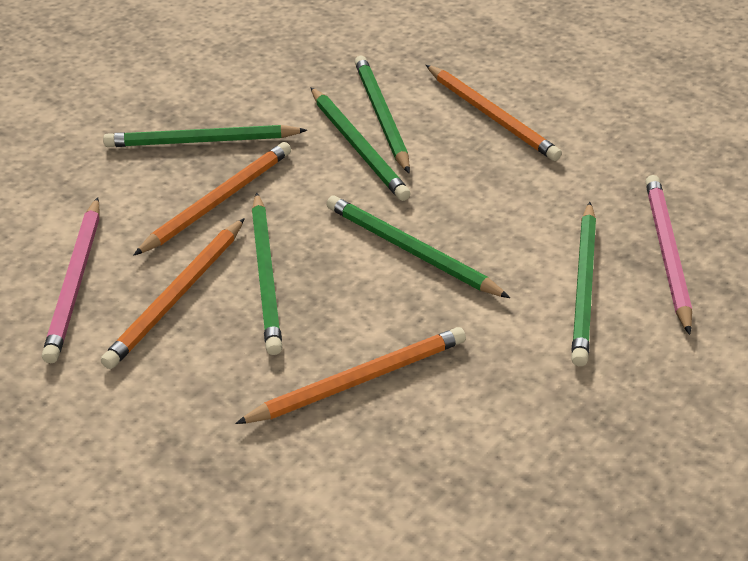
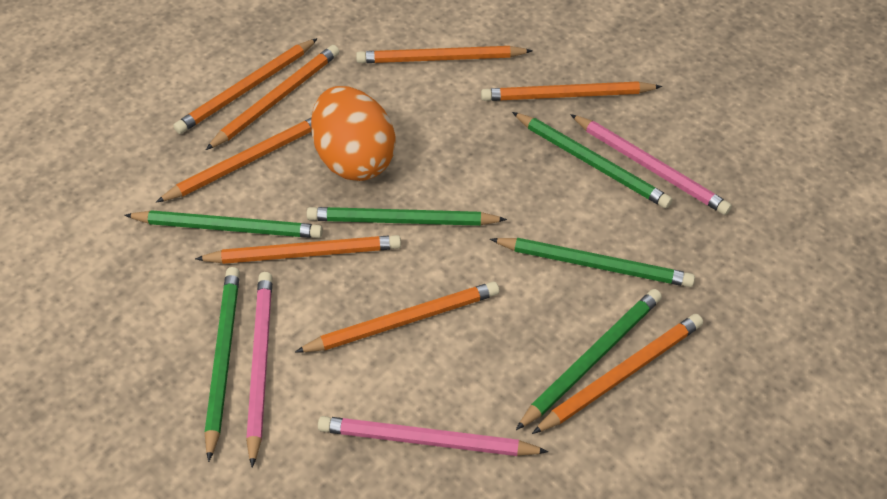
orange egg: none = 0 -> [311,86,395,181] = 1
orange pencil: [101,218,245,369] [133,142,291,256] [235,327,466,424] [426,65,562,161] = 4 -> [156,117,312,203] [173,38,318,134] [195,235,401,264] [206,45,339,150] [295,281,499,352] [356,46,533,63] [481,81,662,101] [532,314,703,434] = 8
pink pencil: [42,197,100,363] [646,175,692,335] = 2 -> [246,272,272,468] [318,416,549,456] [570,114,732,215] = 3

